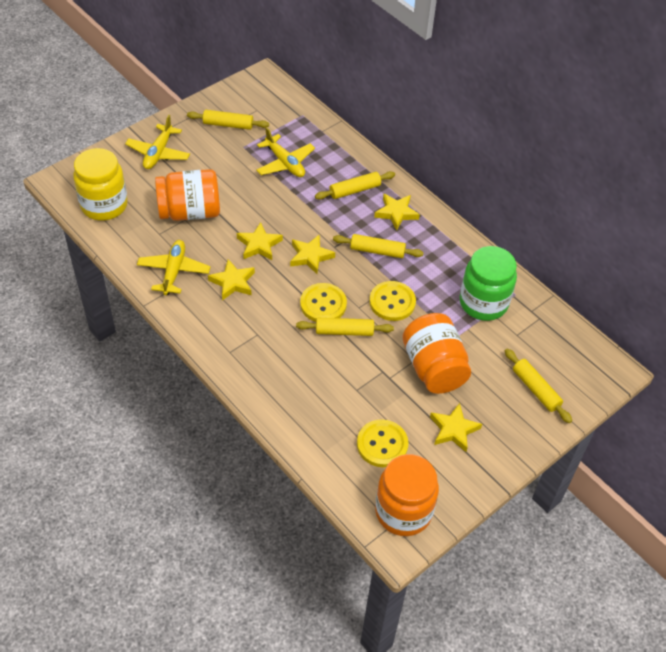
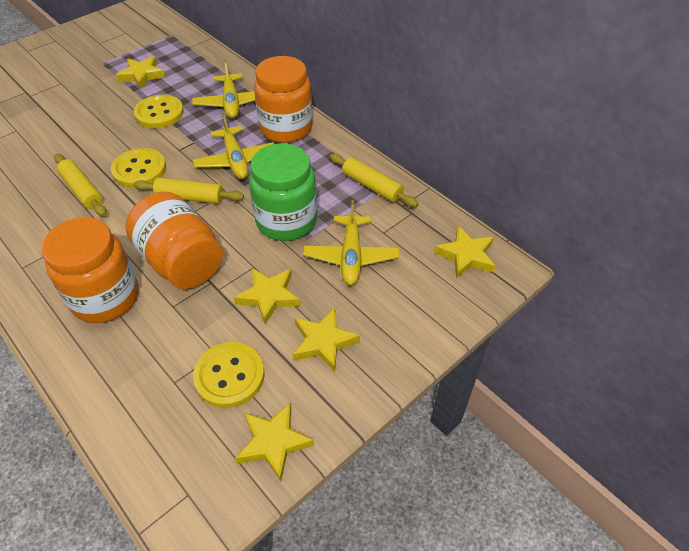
yellow jar: [73,148,128,221] = 1 -> none = 0
yellow rolling pin: [187,110,269,130] [296,318,394,336] [315,171,395,200] [333,234,424,258] [505,349,572,423] = 5 -> [54,154,107,216] [134,178,244,204] [330,154,419,207] = 3

